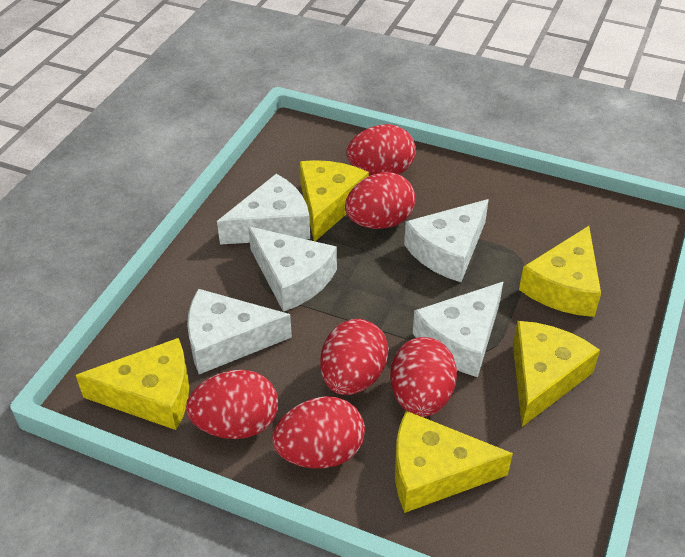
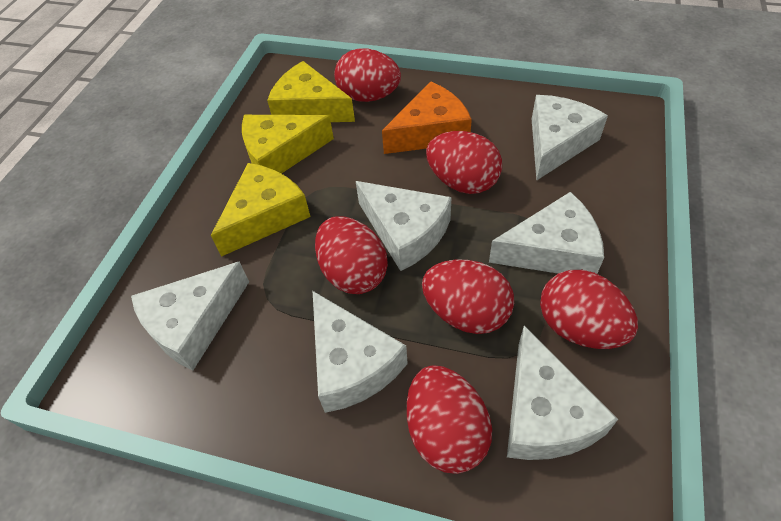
orange cheese: none = 0 -> [382,81,472,154] = 1
white cheese: [187,289,292,374] [217,174,310,245] [248,226,337,312] [404,199,489,282] [413,281,504,377] = 5 -> [131,261,249,370] [313,291,408,413] [356,181,452,271] [489,192,604,274] [507,326,618,460] [532,95,608,181] = 6
yellow cheese: [76,338,189,430] [300,160,369,241] [395,411,513,513] [513,321,600,427] [519,226,601,317] = 5 -> [211,163,311,257] [242,115,334,174] [267,61,355,122] = 3

